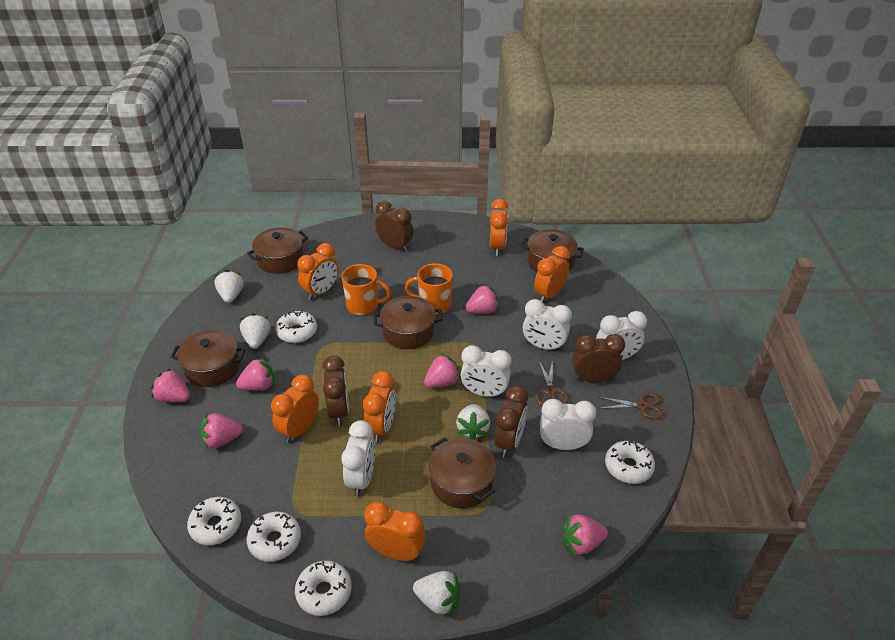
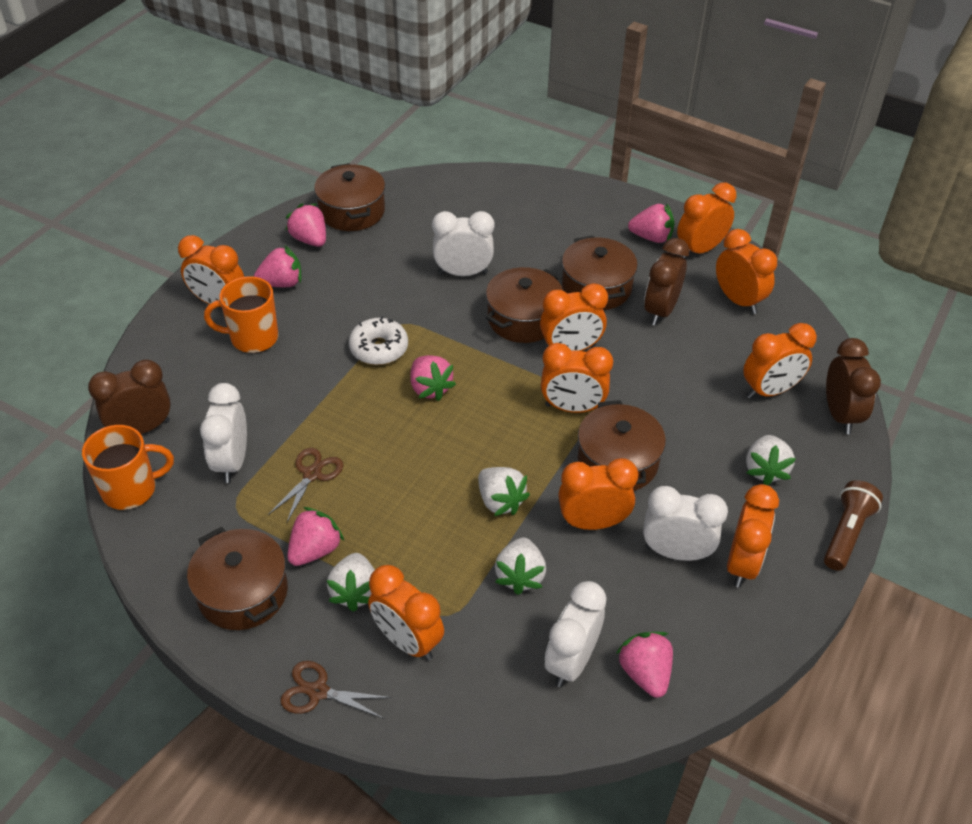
brown clock: [322,355,349,426] [375,201,413,252] [494,386,528,457] [572,334,625,383] = 4 -> [88,360,171,434] [644,238,689,326] [826,338,881,434] = 3
brown flashlight: none = 0 -> [824,480,883,571] = 1
orange clock: [271,374,319,443] [297,243,338,300] [363,371,396,443] [364,501,425,561] [490,199,508,256] [534,246,570,302] = 6 -> [178,235,244,307] [368,565,444,661] [540,283,608,351] [541,343,613,413] [558,458,638,530] [677,182,736,258] [716,229,777,314] [727,484,779,588] [743,323,817,399] = 9
white clock: [341,420,375,496] [460,345,511,397] [523,299,572,351] [540,399,596,450] [596,311,647,360] = 5 -> [200,383,247,483] [432,211,495,276] [545,581,607,687] [643,486,728,561] = 4
white donut: [187,497,241,545] [247,512,301,562] [275,310,317,343] [295,561,352,616] [605,441,655,484] = 5 -> [349,316,408,365] = 1

